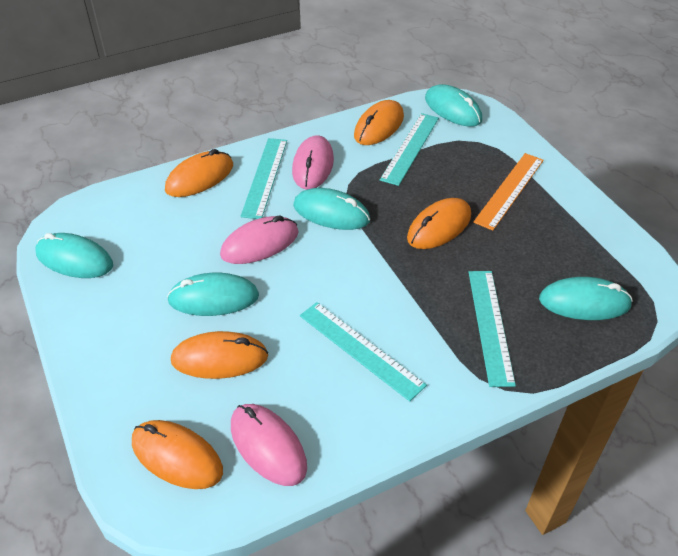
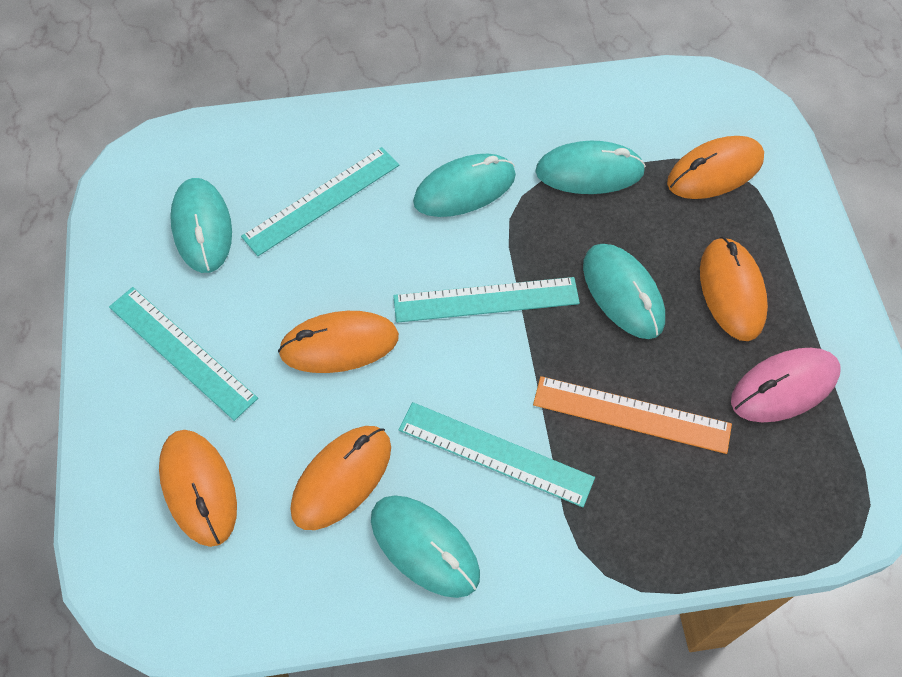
pink mouse: [220,215,299,264] [231,404,307,486] [292,135,334,190] = 3 -> [731,348,841,422] = 1

